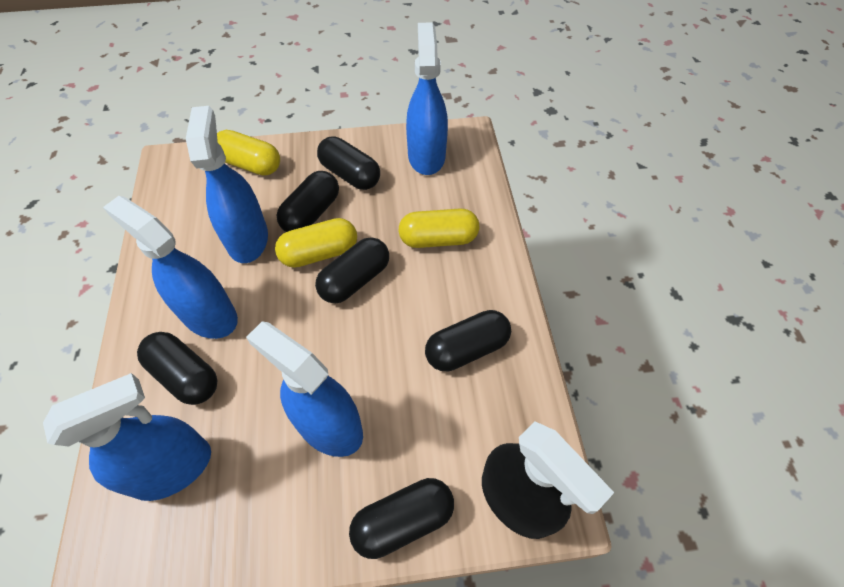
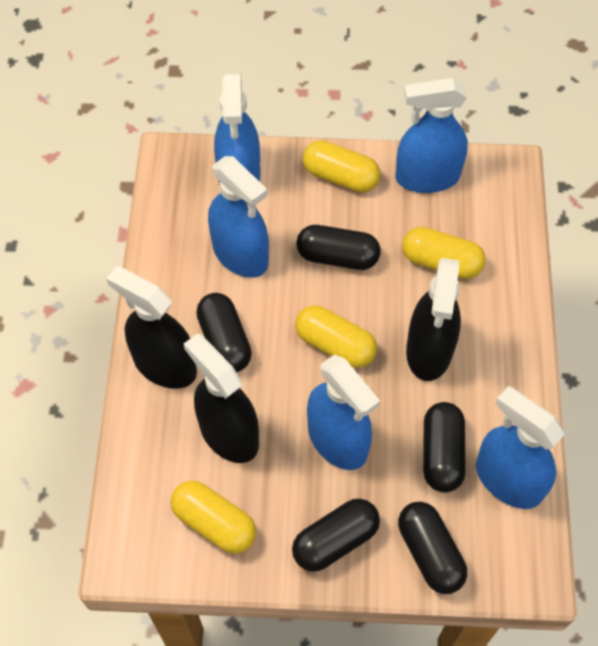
black capsule: [137,332,217,405] [276,171,339,232] [315,237,389,303] [317,136,380,190] [349,478,454,559] [425,310,511,371] = 6 -> [196,293,252,372] [292,499,380,572] [296,225,381,270] [398,502,467,594] [423,402,466,493] = 5
black spray bottle: [482,421,614,539] = 1 -> [106,266,197,389] [184,333,259,463] [406,258,461,381] = 3
yellow capsule: [217,130,280,175] [275,218,357,268] [398,208,479,248] = 3 -> [171,481,257,554] [295,305,377,368] [303,140,380,193] [402,227,486,279] = 4

